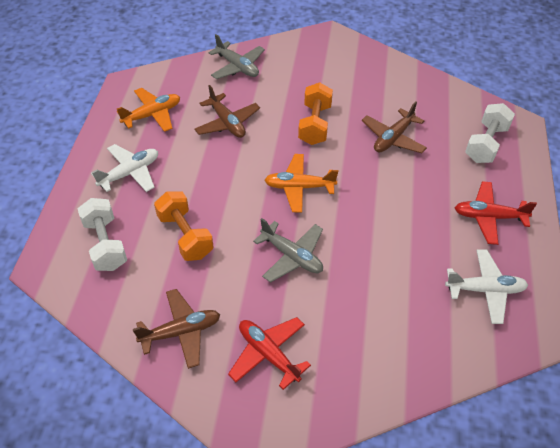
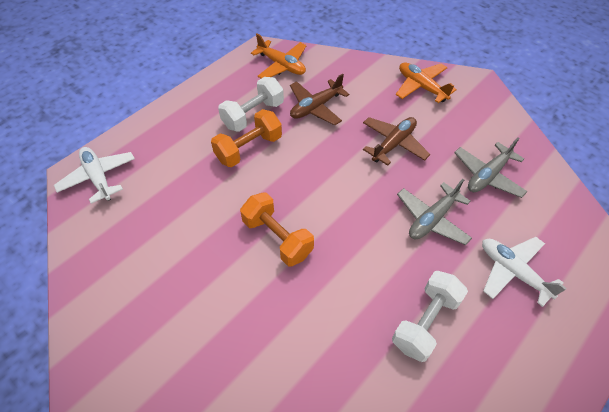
brown plane: [133,289,220,369] [194,85,260,138] [362,101,427,153] = 3 -> [290,74,349,125] [363,117,430,166] = 2
red plane: [228,317,311,390] [455,181,537,245] = 2 -> none = 0

